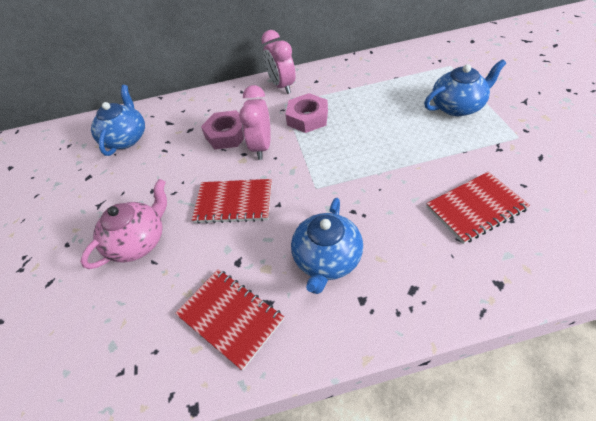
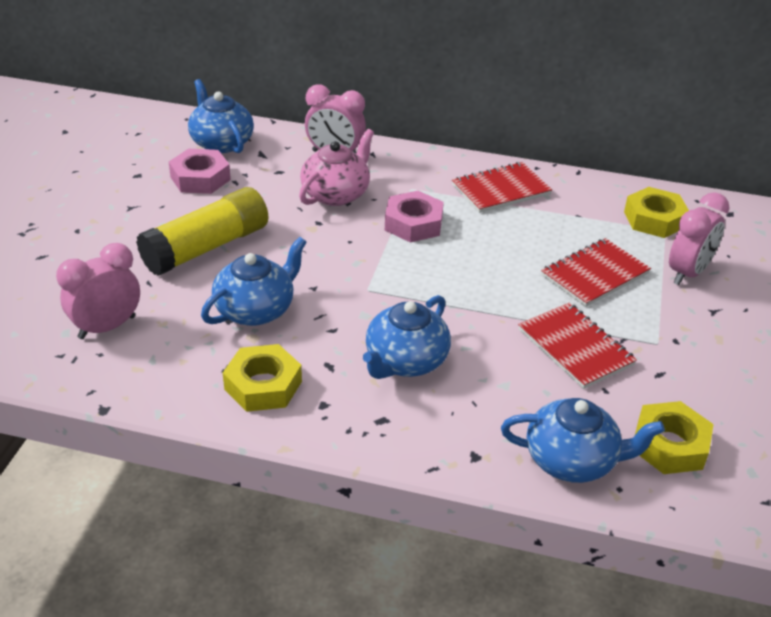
blue teapot: [91,85,145,156] [291,198,363,294] [424,59,506,116] = 3 -> [188,79,254,153] [201,237,307,326] [363,295,451,379] [501,398,665,483] = 4
pink clock: [239,85,271,160] [261,30,296,94] = 2 -> [56,243,140,339] [305,84,366,154] [669,192,729,285] = 3
yellow glue stick: none = 0 -> [136,187,268,276] = 1
yellow nut: none = 0 -> [223,344,302,412] [624,187,689,238] [635,401,714,474] = 3

